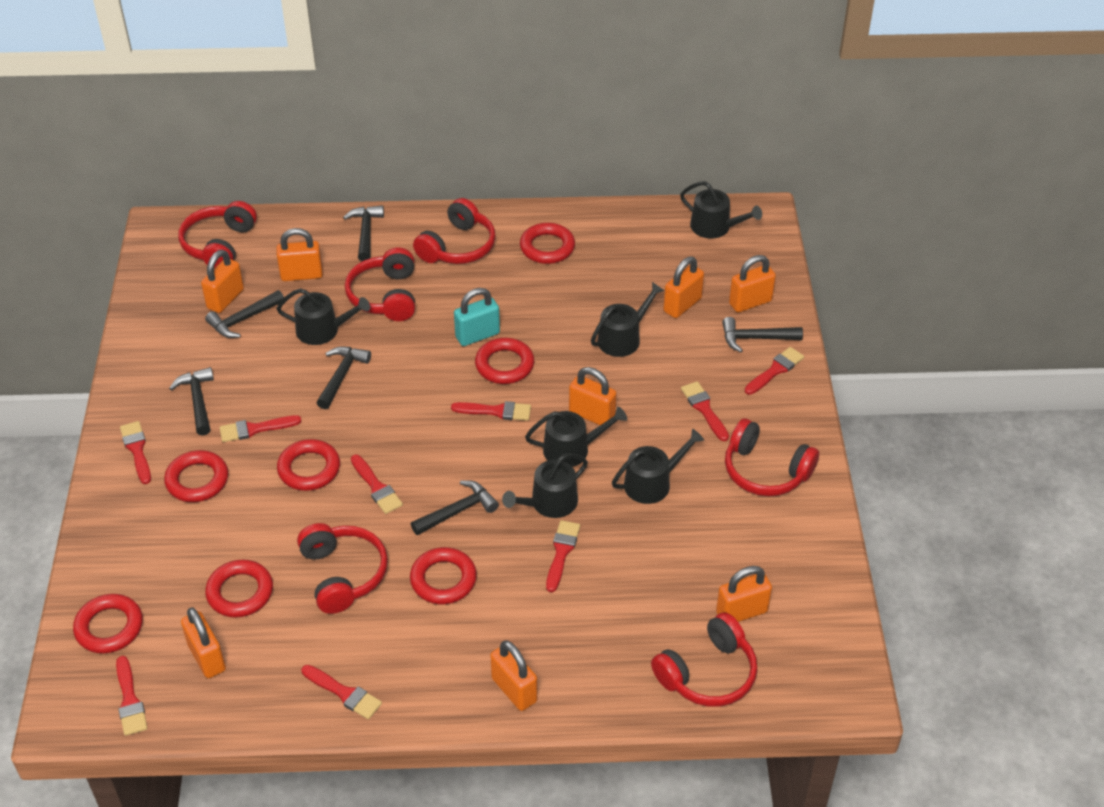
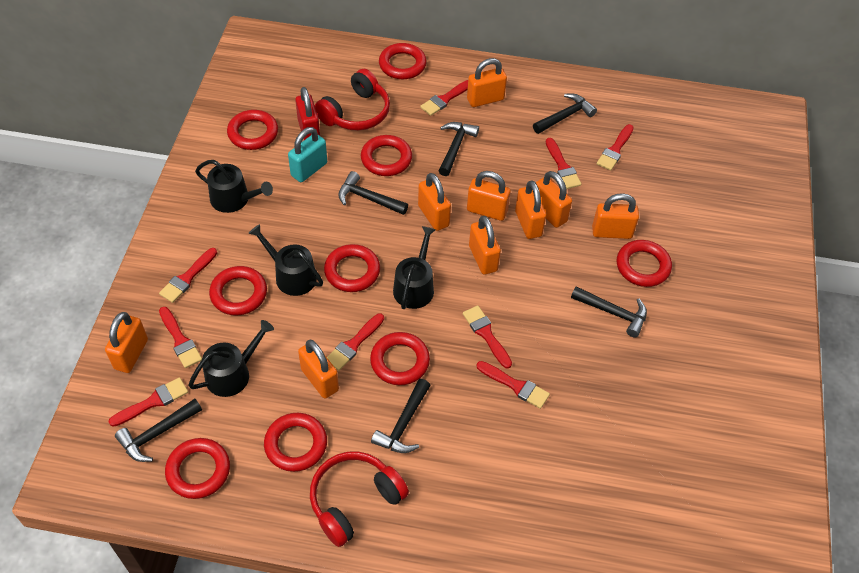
black watering can: [276,288,370,345] [502,453,588,518] [525,407,627,467] [591,282,664,357] [612,429,704,504] [680,181,762,238] = 6 -> [188,320,274,397] [195,160,273,213] [248,224,323,296] [393,226,436,309] = 4
orange padlock: [181,607,226,678] [201,250,244,313] [277,228,323,281] [491,640,537,711] [569,367,616,425] [663,257,704,318] [716,566,772,622] [729,255,776,313] = 8 -> [105,312,148,373] [298,340,339,399] [418,173,451,231] [467,58,507,107] [467,171,511,221] [469,216,501,275] [515,180,546,239] [536,171,572,228] [592,193,639,239] = 9
red headphones: [179,201,257,268] [297,523,388,614] [345,247,415,321] [413,198,496,264] [651,612,758,707] [725,418,819,496] = 6 -> [310,451,409,547] [315,69,390,131] = 2
red padlock: none = 0 -> [295,87,320,140] = 1
red ring: [73,594,143,654] [164,450,228,502] [205,560,273,618] [277,439,340,491] [410,547,477,604] [475,338,534,384] [520,223,575,264] = 7 -> [165,438,230,499] [209,266,267,315] [227,110,278,150] [264,413,327,472] [324,244,380,292] [361,135,412,176] [370,332,430,385] [379,43,427,79] [617,240,672,287] = 9

